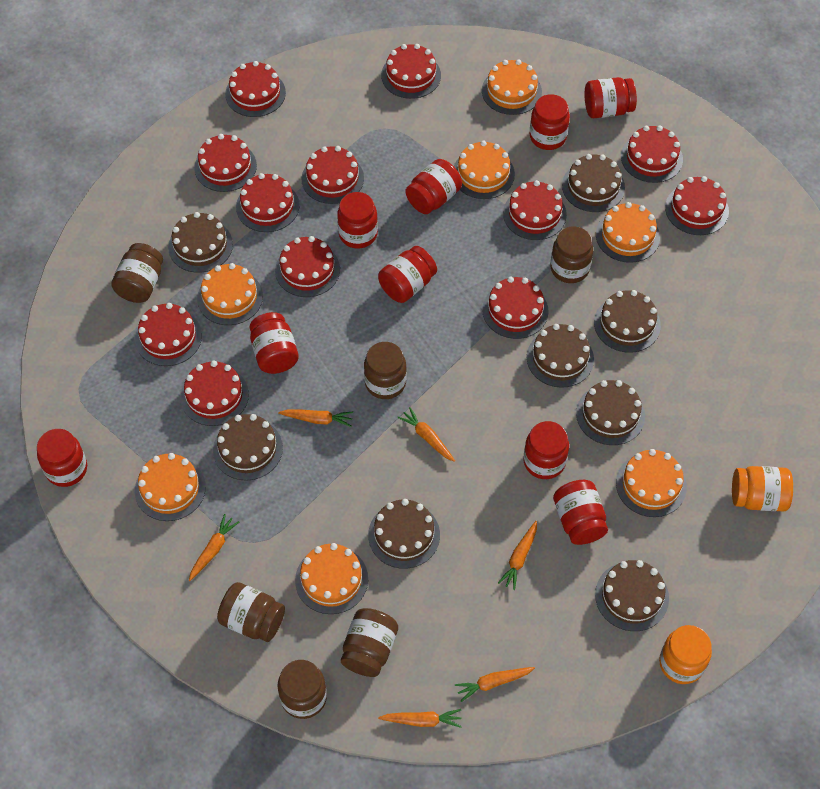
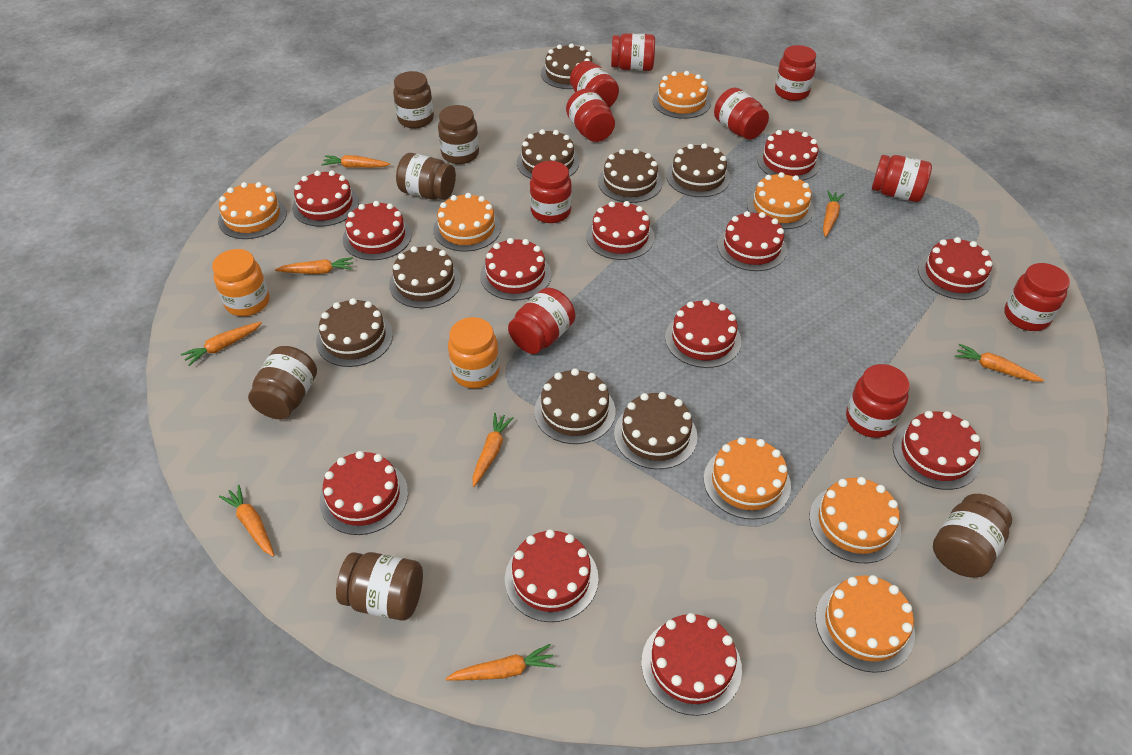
orange carrot: [189,514,239,581] [278,409,353,427] [378,709,462,728] [397,407,455,462] [455,667,535,702] [498,521,537,590] = 6 -> [181,322,262,366] [219,485,275,557] [275,257,353,274] [321,155,391,168] [445,644,556,681] [472,413,514,487] [823,190,844,237] [955,344,1044,382] = 8
red jar: [37,429,87,487] [250,312,299,374] [337,192,378,249] [378,246,437,303] [406,159,462,214] [524,421,569,479] [530,94,570,150] [553,480,608,545] [585,77,637,118] = 9 -> [508,288,575,354] [530,161,572,223] [566,89,615,142] [570,61,619,108] [611,33,655,71] [714,88,769,140] [775,45,816,101] [846,364,910,438] [872,155,932,202] [1004,263,1070,331] = 10

